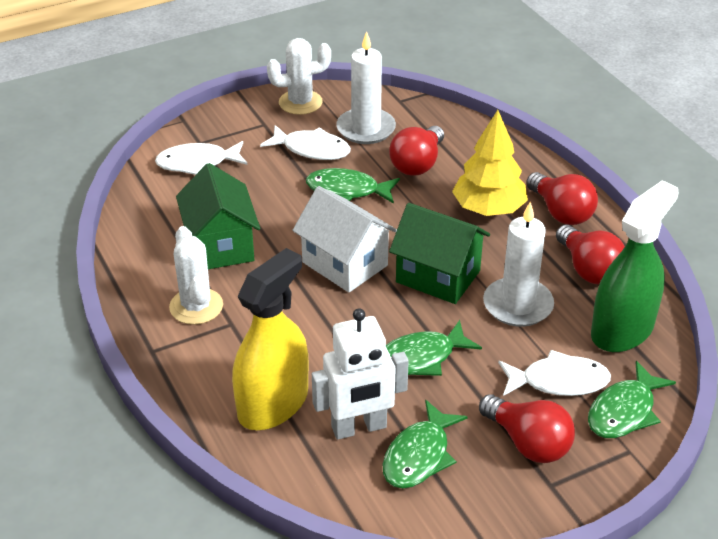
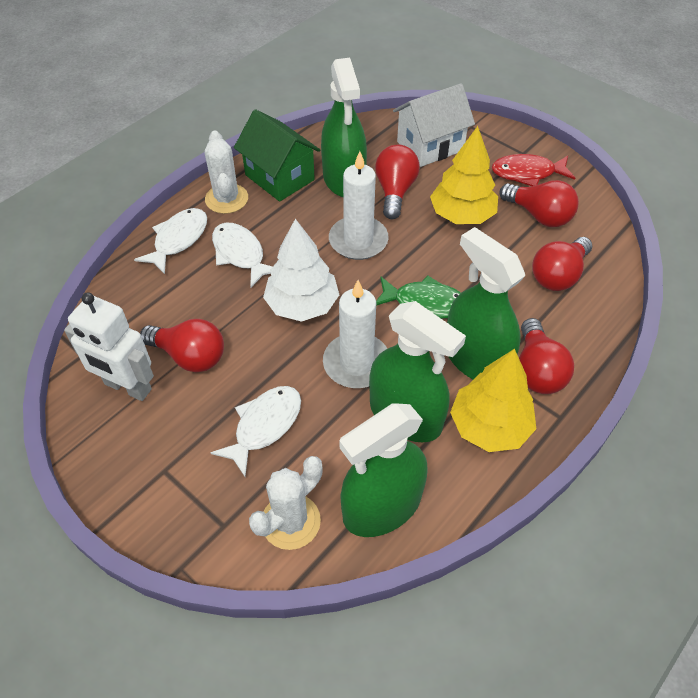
green fish: [306,168,400,204] [383,400,468,488] [386,320,482,376] [588,361,676,438] = 4 -> [376,275,461,319] = 1
green house: [176,163,260,269] [389,203,490,304] = 2 -> [234,109,320,202] = 1
green spray bottle: [591,180,679,352] = 1 -> [321,58,367,197] [339,403,428,537] [369,301,466,442] [447,227,525,379] = 4
red fish: none = 0 -> [492,154,575,186] = 1
red light bulb: [389,126,444,176] [479,394,575,463] [526,172,598,225] [556,224,625,284] = 4 -> [140,319,224,373] [375,145,420,219] [499,180,579,227] [519,318,574,394] [532,237,592,291] = 5
white tree: none = 0 -> [263,219,339,322] = 1
yellow spray bottle: [232,248,309,430] = 1 -> none = 0
yellow tree: [452,110,528,216] = 1 -> [430,126,498,224] [450,349,536,452] = 2

